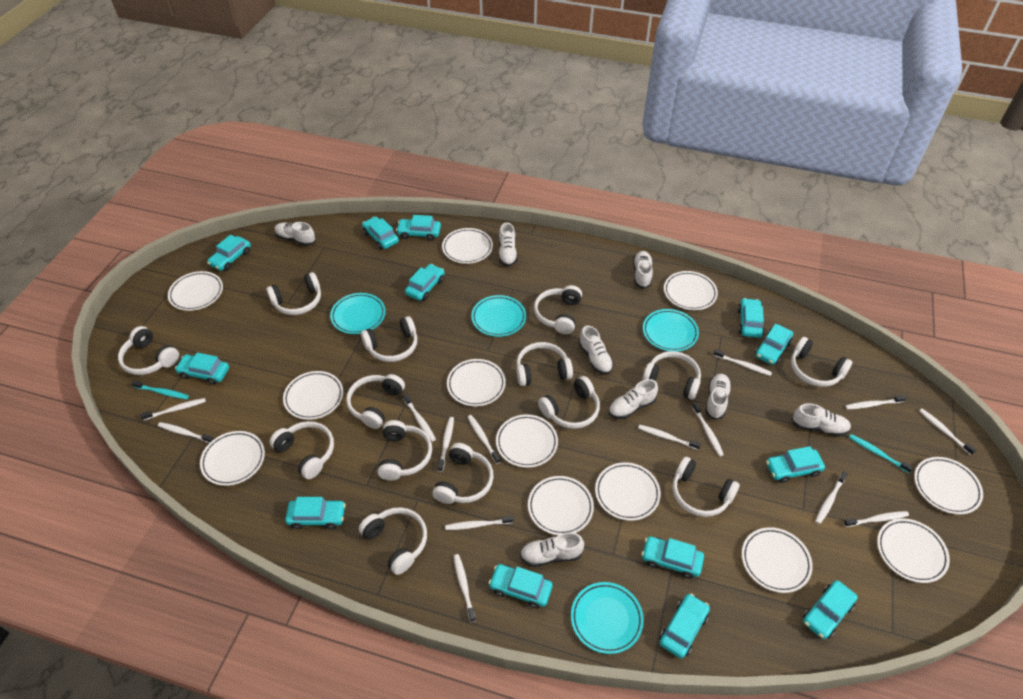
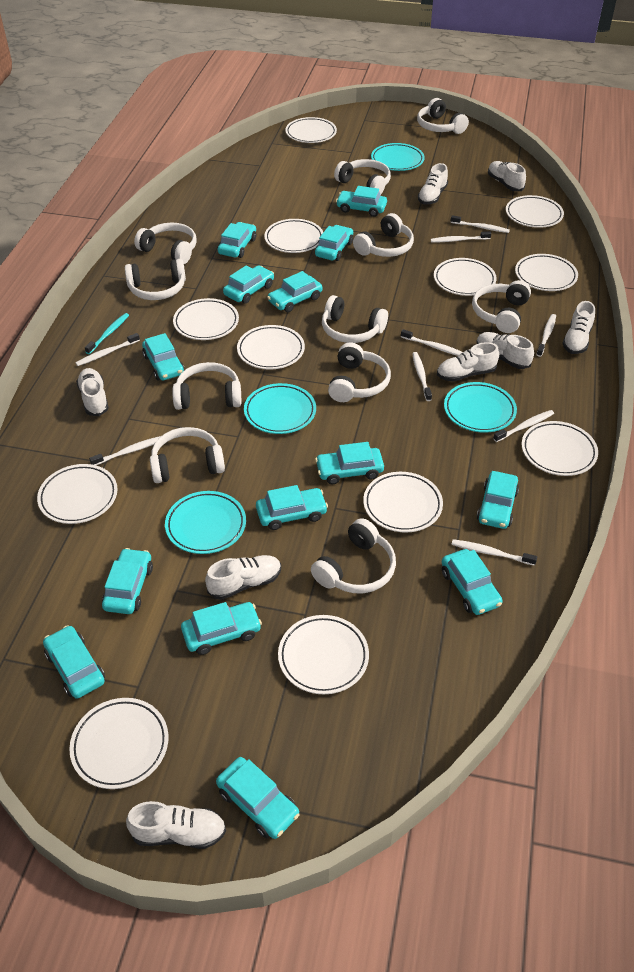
turquoise car: [175,352,229,385] [207,235,251,271] [285,497,346,529] [362,217,399,249] [396,215,441,241] [405,264,445,301] [489,564,553,609] [642,536,704,579] [660,594,710,658] [738,298,764,338] [755,324,793,365] [766,446,825,483] [803,580,858,639] = 13 -> [43,625,105,699] [102,548,153,614] [142,333,185,380] [181,602,262,655] [216,757,299,839] [218,222,256,258] [223,265,274,304] [256,485,328,530] [267,271,322,312] [315,225,353,261] [315,442,384,484] [336,186,387,217] [442,549,503,615] [477,471,519,529] = 14
turquoise toothbrush: [131,381,189,399] [849,434,913,473] = 2 -> [85,313,129,354] = 1
white headphones: [118,326,179,375] [266,272,321,315] [270,421,334,479] [346,374,405,429] [359,507,427,575] [361,316,417,362] [378,420,432,481] [432,443,494,504] [516,342,573,386] [534,285,582,334] [538,376,600,429] [642,351,701,400] [673,457,740,517] [791,337,852,387] = 14 -> [125,259,186,300] [134,223,197,264] [150,427,225,483] [173,362,241,410] [311,518,396,593] [322,295,388,343] [328,343,391,402] [334,159,391,195] [353,213,414,257] [417,98,469,134] [472,280,531,333] = 11
white toothbrush: [140,398,206,421] [158,422,214,443] [403,394,436,442] [438,417,454,472] [445,516,513,530] [454,554,476,622] [468,415,501,464] [638,425,701,450] [692,402,724,456] [714,349,772,376] [815,471,848,524] [844,511,909,527] [845,395,906,409] [919,409,976,455] = 14 -> [75,333,140,366] [89,436,161,465] [401,329,463,356] [412,352,432,401] [431,231,491,242] [450,215,510,233] [452,539,537,566] [493,410,554,442] [536,314,556,357] = 9

